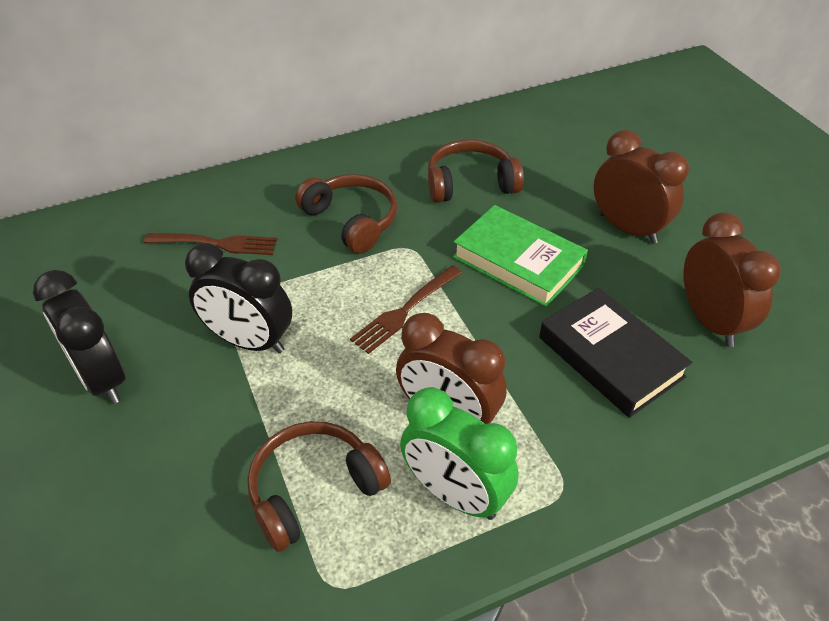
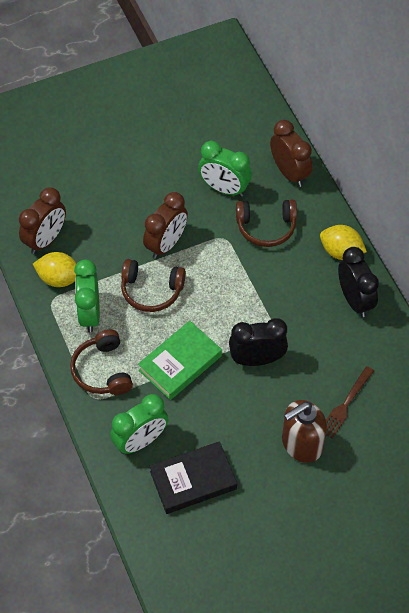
brown fork: [144,233,277,255] [350,265,462,354] = 2 -> [326,366,374,439] = 1
brown soap dispenser: none = 0 -> [282,400,327,463] = 1
green clock: [400,387,519,520] = 1 -> [74,259,100,332] [110,394,168,454] [198,141,252,197] = 3
yellow lemon: none = 0 -> [33,252,77,287] [320,225,367,260] = 2

